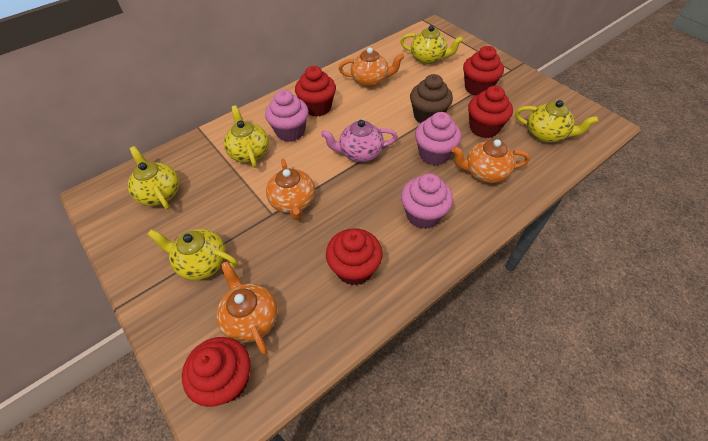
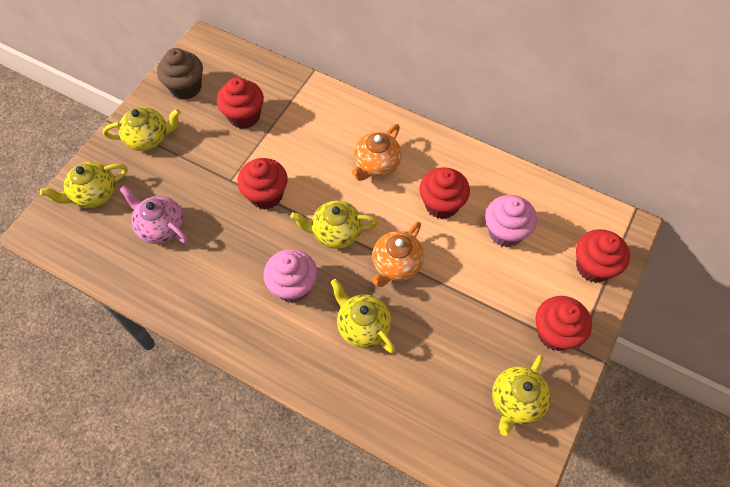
orange teapot: [216,261,278,355] [266,159,315,220] [339,48,404,87] [452,139,530,183] = 4 -> [352,124,401,181] [372,222,424,287] = 2
pink cupcake: [265,90,309,142] [401,173,453,229] [415,112,462,165] = 3 -> [263,249,317,303] [485,195,537,247] = 2

